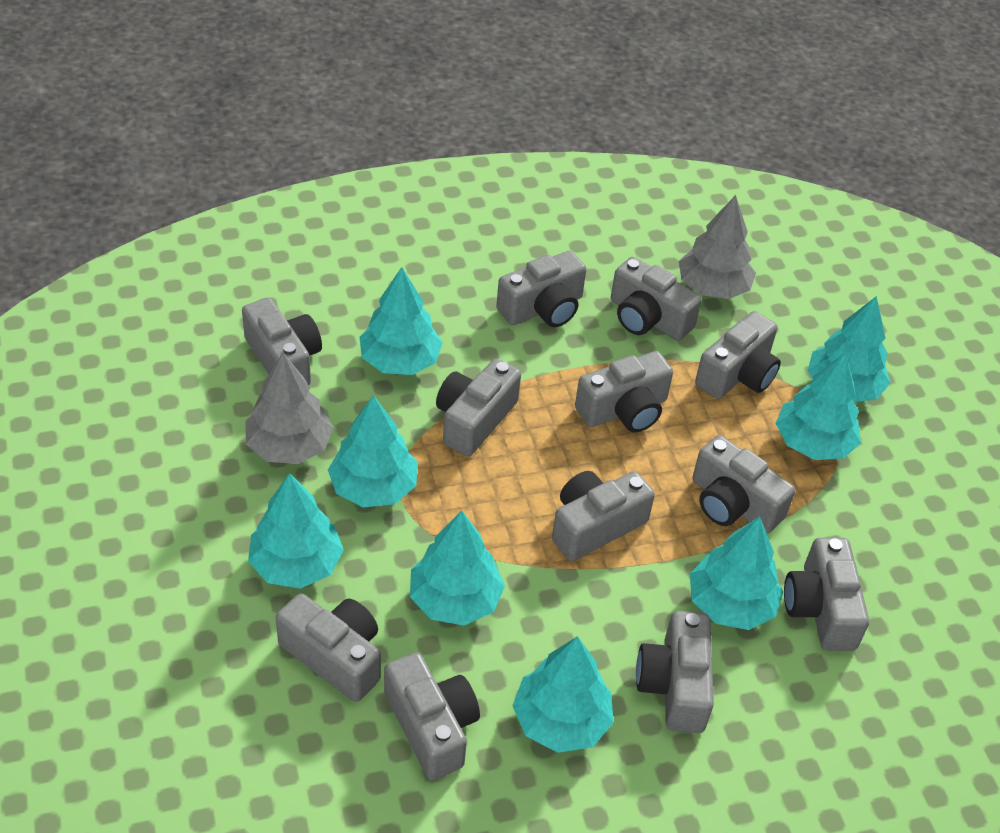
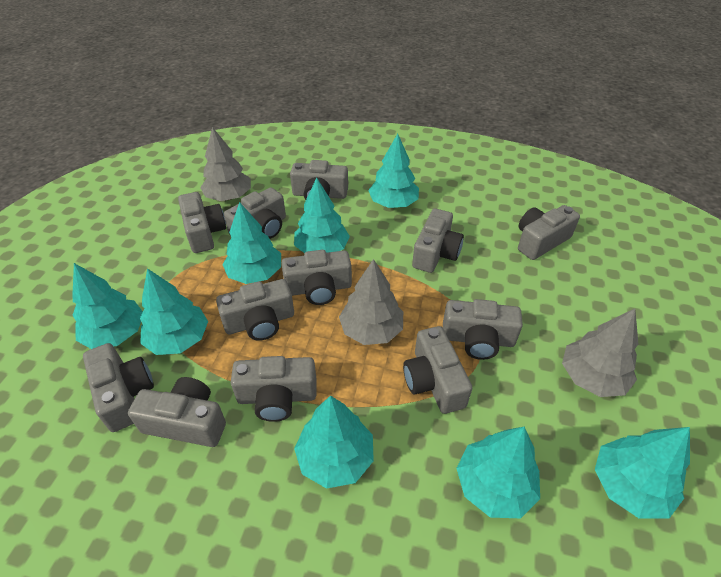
grey tree: [245,353,334,464] [679,195,756,299] = 2 -> [200,127,251,201] [339,259,403,345] [562,309,638,397] = 3

